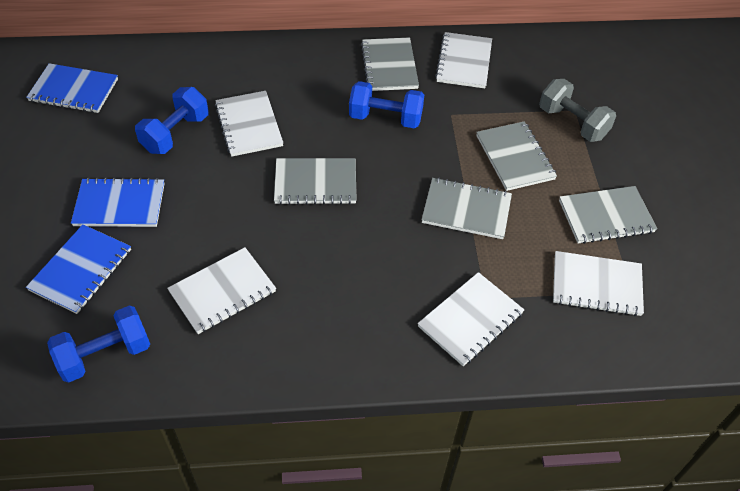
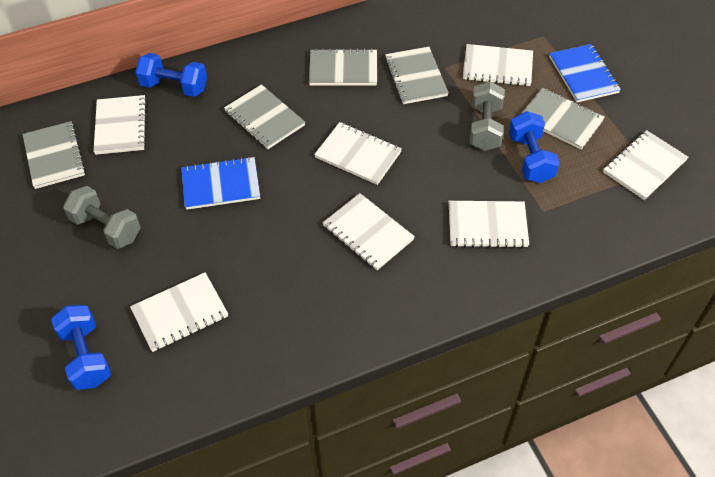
blue notebook: [26,63,118,113] [26,224,131,314] [71,177,165,227] = 3 -> [181,156,260,210] [549,44,621,102] = 2
grey dumbbell: [539,79,616,142] = 1 -> [63,186,141,249] [469,81,505,151] = 2
white notebook: [167,247,276,334] [215,91,283,157] [418,272,524,366] [435,32,492,88] [553,251,644,316] = 5 -> [93,95,147,155] [130,272,228,352] [314,122,402,185] [322,193,415,270] [448,201,529,248] [463,44,533,86] [603,130,688,200] = 7

